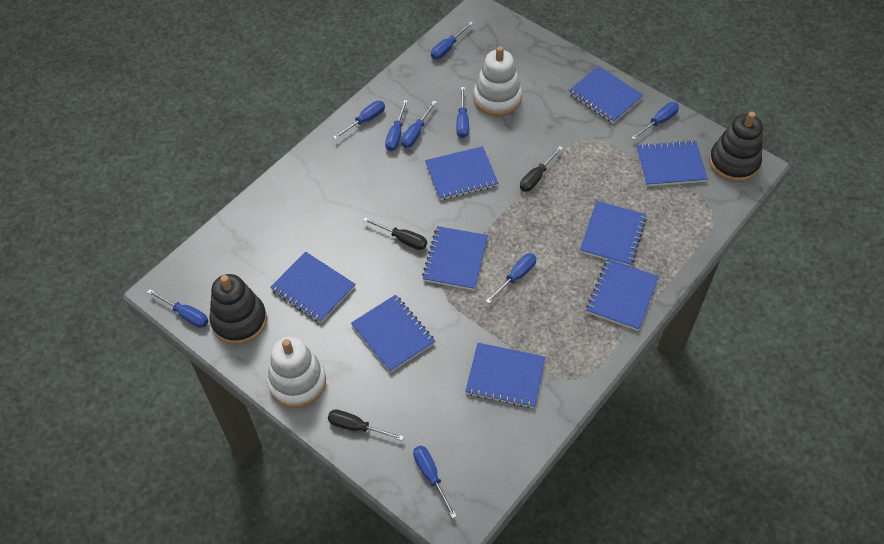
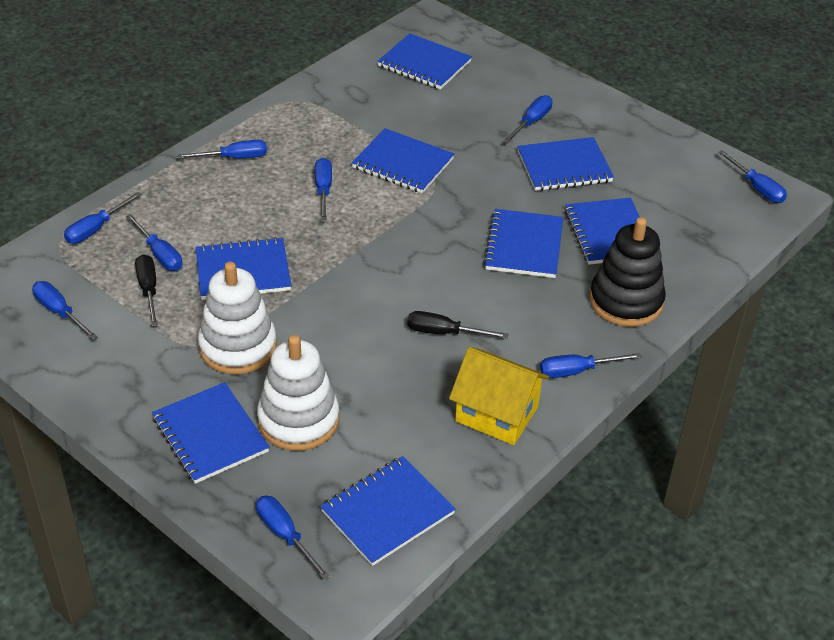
black screwdriver: [328,409,404,441] [363,217,427,250] [520,146,563,192] = 3 -> [135,254,158,327] [407,311,509,339] = 2
black stacking toy: [209,274,267,345] [709,112,763,182] = 2 -> [590,217,666,327] = 1
blue notebook: [270,252,355,323] [351,295,435,373] [422,226,488,290] [425,146,499,200] [465,343,545,408] [568,66,644,123] [580,201,647,266] [586,259,659,331] [636,140,708,186] = 9 -> [152,382,269,484] [196,237,291,300] [320,456,456,566] [352,128,454,193] [377,33,472,90] [483,209,563,278] [517,137,614,191] [565,198,640,265] = 8
yellow house: none = 0 -> [449,347,549,445] = 1

